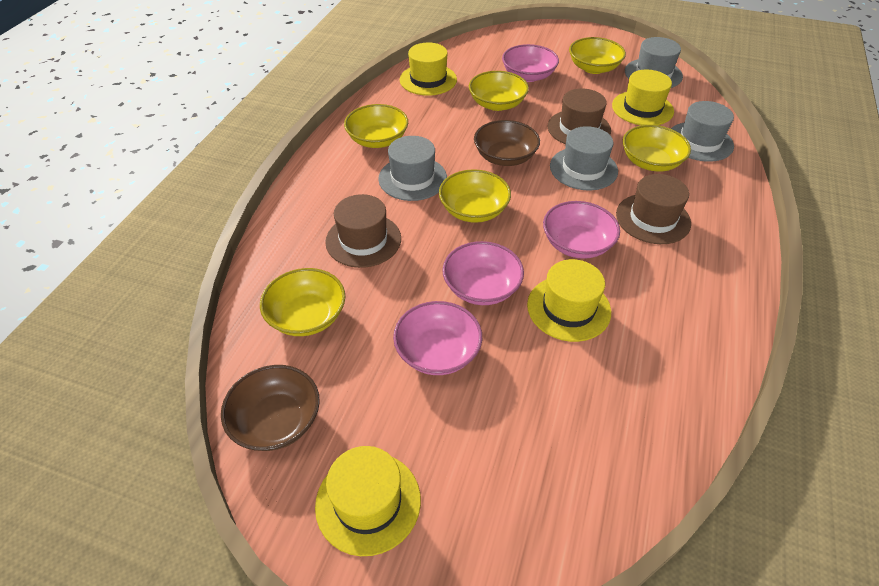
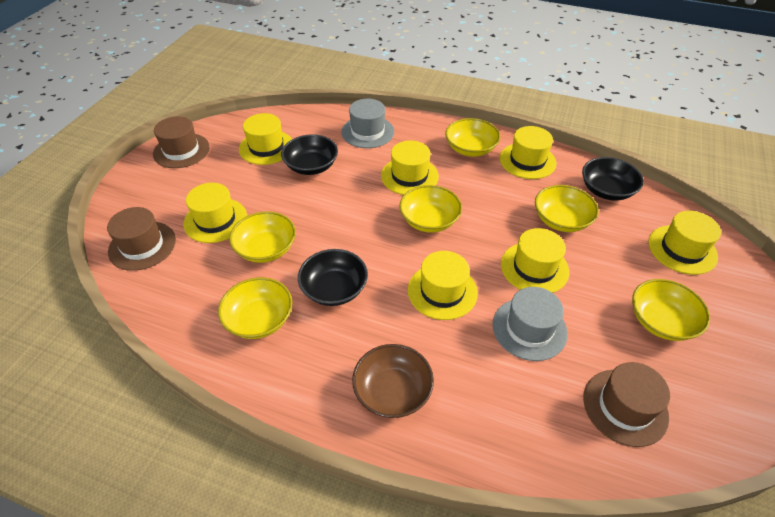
black bowl: none = 0 -> [281,134,338,175] [298,249,368,306] [582,157,644,201] = 3
brown bowl: [221,365,320,451] [474,120,540,166] = 2 -> [352,344,434,418] = 1
grey hat: [378,136,447,201] [550,126,618,190] [625,37,683,88] [671,101,734,162] = 4 -> [341,99,394,148] [493,287,568,361] = 2
pink bowl: [393,301,482,375] [442,241,524,305] [502,44,559,82] [543,201,620,259] = 4 -> none = 0
yellow hat: [315,446,421,556] [400,42,457,96] [527,259,611,342] [612,70,674,125] = 4 -> [183,183,247,243] [239,113,292,165] [381,140,439,195] [408,251,478,320] [500,126,556,179] [501,228,569,293] [648,211,721,275] = 7

